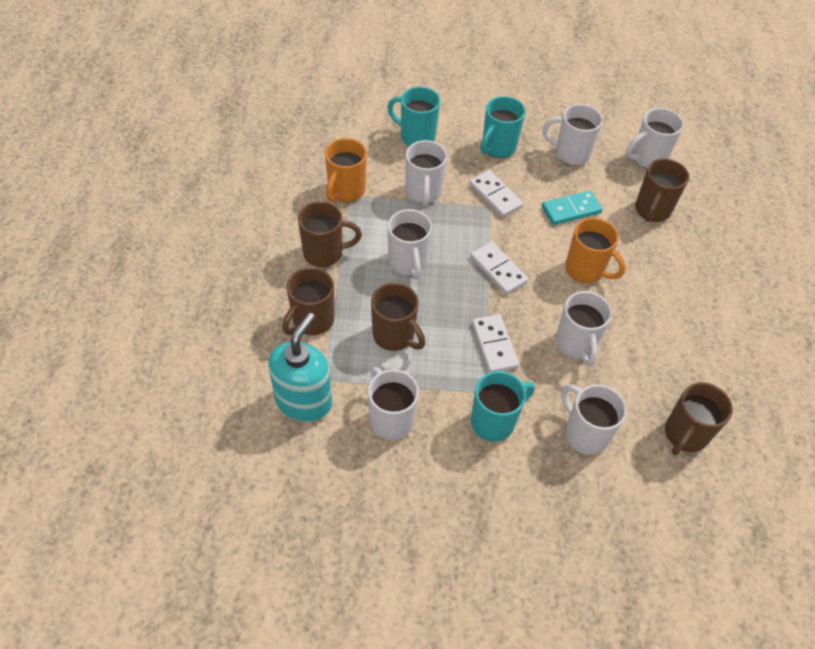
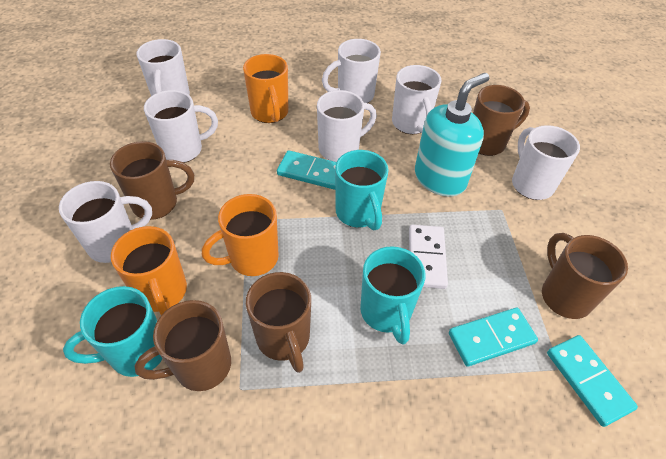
orange mug: [325,138,367,202] [565,218,626,283] = 2 -> [111,226,187,315] [202,194,279,276] [243,54,288,123] = 3
turquoise domino: [542,190,603,225] = 1 -> [277,150,336,190] [449,308,538,367] [547,335,638,427] = 3
white domino: [469,170,523,217] [470,242,528,295] [472,314,519,373] = 3 -> [409,225,448,289] = 1

